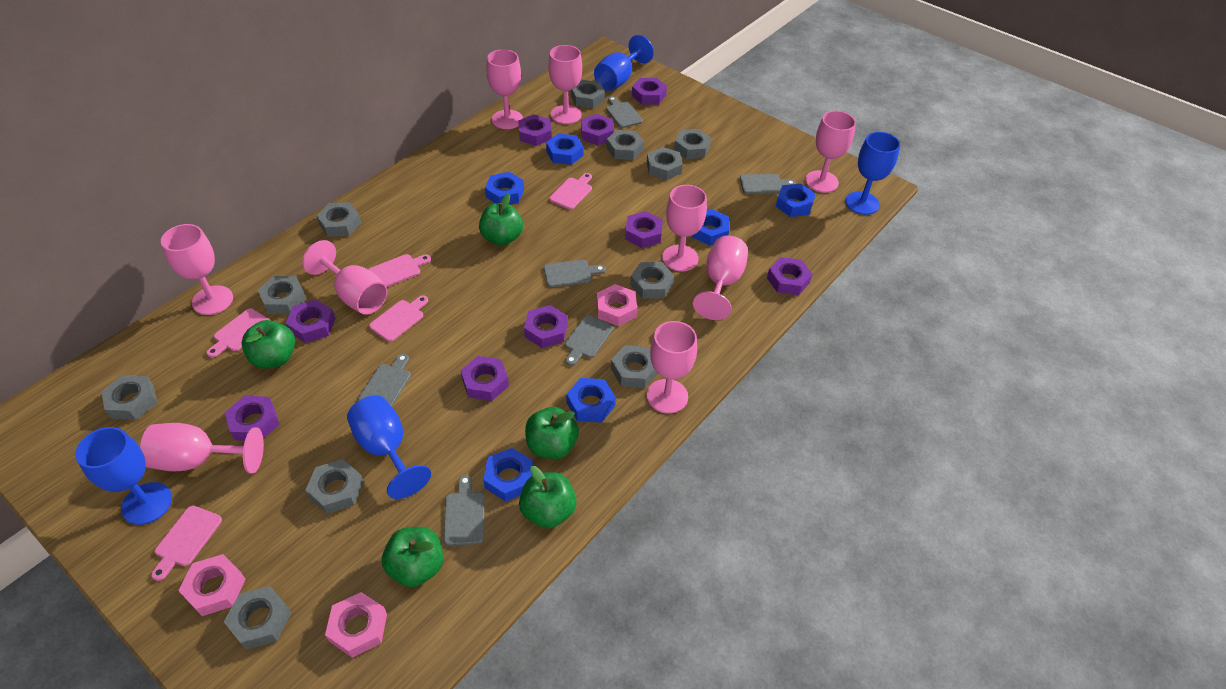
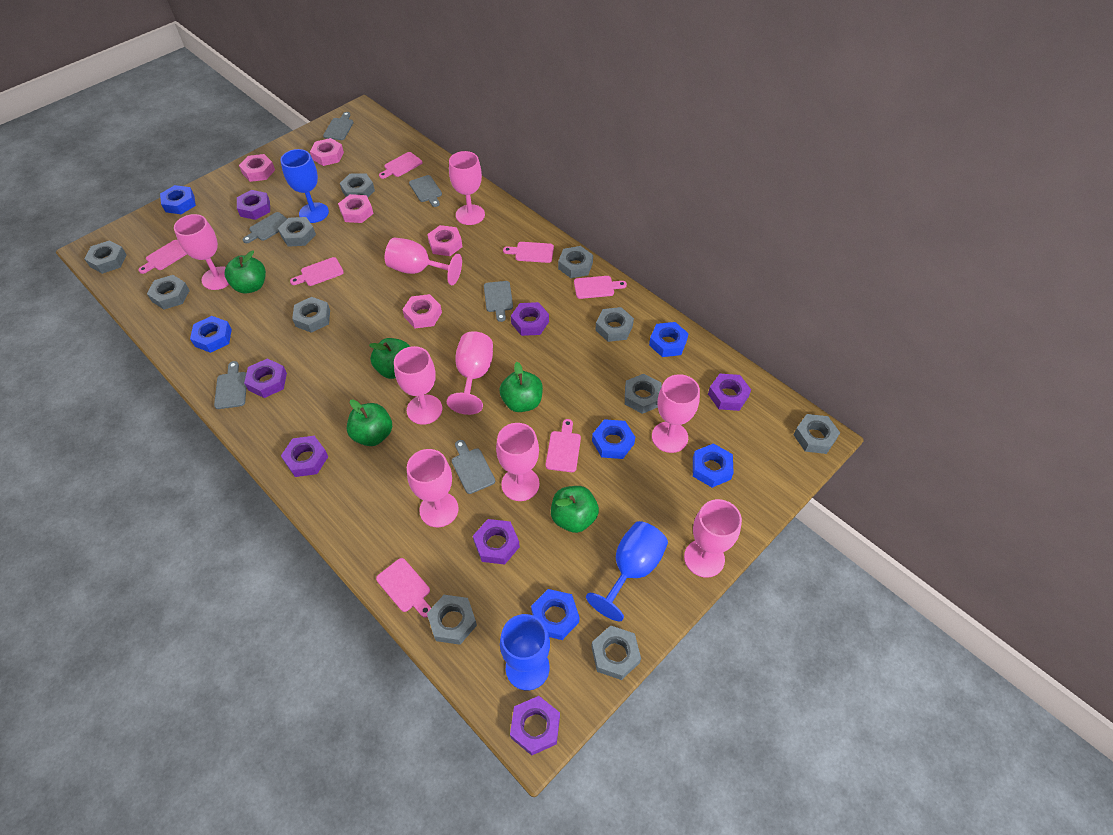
blue goblet: [75,427,172,525] [347,395,431,499] [594,35,654,91] [845,132,900,215] = 4 -> [280,149,329,223] [500,614,550,691] [586,521,668,621] = 3
pink cutting board: [151,506,222,581] [206,308,270,358] [369,254,431,287] [369,295,428,342] [549,173,592,210] = 5 -> [138,240,187,274] [290,257,344,286] [376,558,431,618] [379,152,422,179] [503,242,554,263] [546,419,581,472] [574,276,627,299] = 7
pink nut: [178,554,246,616] [325,592,387,658] [597,284,637,326] = 3 -> [239,154,275,182] [310,138,344,166] [338,194,374,223] [402,294,442,328] [427,225,463,256] = 5
purple nut: [224,395,279,441] [286,300,335,343] [461,356,509,401] [518,114,552,146] [524,305,568,348] [581,114,614,145] [625,211,663,248] [632,78,667,105] [767,257,812,295] = 9 -> [237,190,270,220] [244,359,287,398] [281,436,328,477] [473,519,520,564] [510,696,560,755] [511,302,549,336] [708,374,751,411] = 7

